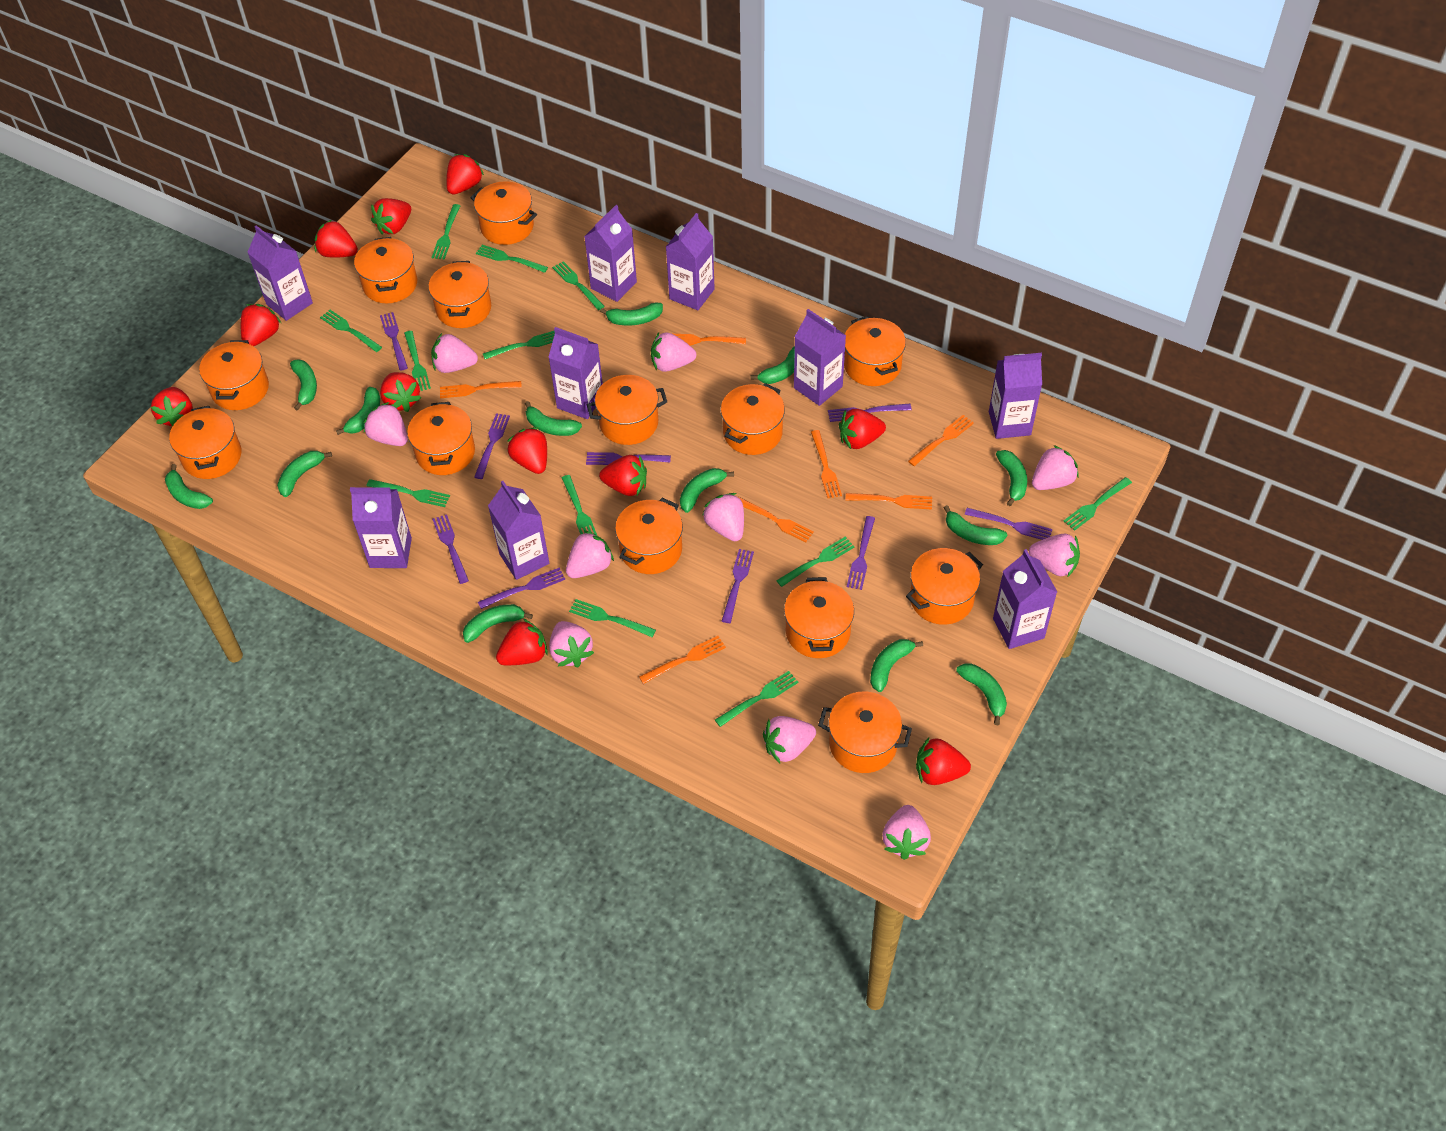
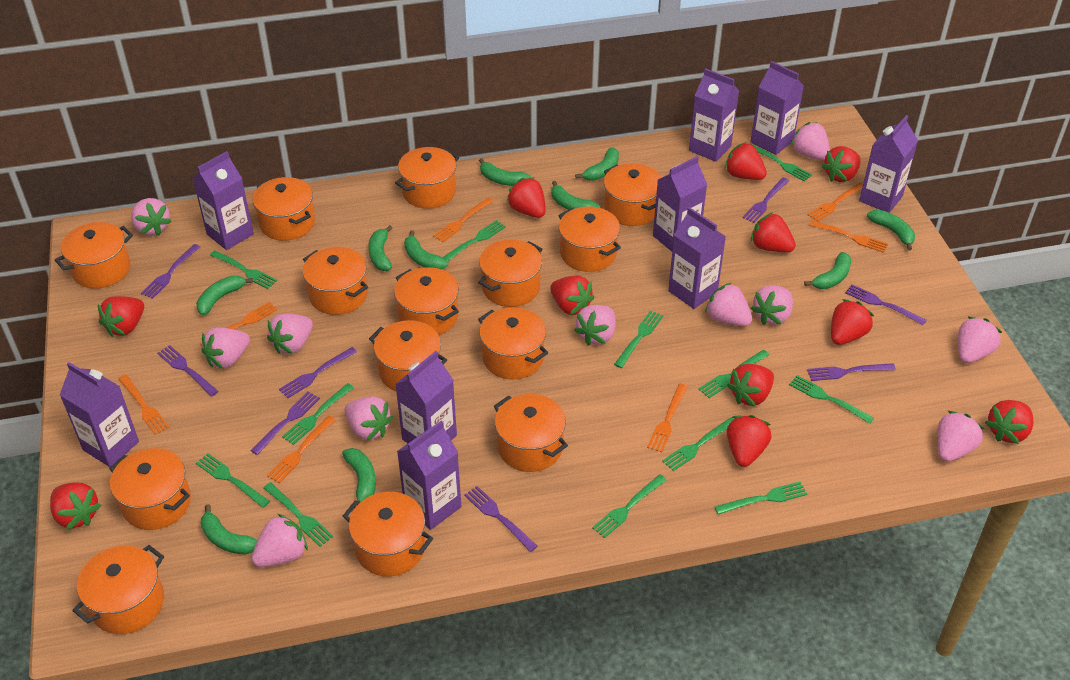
green banana: [165,464,213,509] [277,451,332,497] [290,359,317,411] [336,387,380,435] [463,604,533,643] [525,401,582,436] [600,303,663,325] [680,468,734,513] [750,346,795,384] [870,639,923,692] [944,505,1007,545] [956,664,1007,725] [996,450,1027,506] = 13 -> [196,276,253,315] [200,504,257,555] [342,448,376,509] [368,225,392,271] [404,230,448,269] [479,158,531,186] [551,181,600,210] [575,147,619,181] [804,252,851,289] [867,210,915,250] = 10
orange pot: [169,406,241,479] [199,340,269,410] [354,237,417,303] [407,402,475,475] [428,261,491,328] [470,181,537,245] [586,375,667,445] [615,498,683,574] [721,383,785,455] [784,577,854,658] [818,691,912,773] [844,316,906,386] [906,548,983,625] = 13 -> [55,222,133,289] [72,545,164,634] [109,448,191,530] [252,177,315,241] [303,247,368,315] [343,492,433,577] [369,320,447,391] [394,267,459,335] [395,147,459,208] [478,239,542,307] [478,307,548,380] [494,394,568,472] [558,206,621,272] [604,163,661,226] = 14
pink strawberry: [363,402,408,446] [431,333,478,373] [549,621,594,667] [566,531,614,578] [651,332,696,372] [703,493,744,541] [763,716,816,763] [882,805,931,860] [1029,534,1080,578] [1032,445,1079,490] = 10 -> [131,198,172,236] [201,327,250,368] [252,514,308,567] [267,314,313,354] [344,396,393,441] [574,305,616,346] [705,282,752,326] [751,285,793,325] [790,122,830,160] [937,411,984,462] [958,317,1002,363] = 11
purple fork: [380,312,408,371] [432,514,469,584] [474,413,510,479] [478,568,565,609] [586,452,671,465] [722,549,754,623] [828,404,912,422] [847,516,875,590] [965,508,1052,540] = 9 -> [141,244,200,299] [157,345,218,397] [251,392,320,455] [279,347,357,398] [464,486,538,552] [743,178,789,223] [807,363,896,381] [845,284,927,325] = 8

